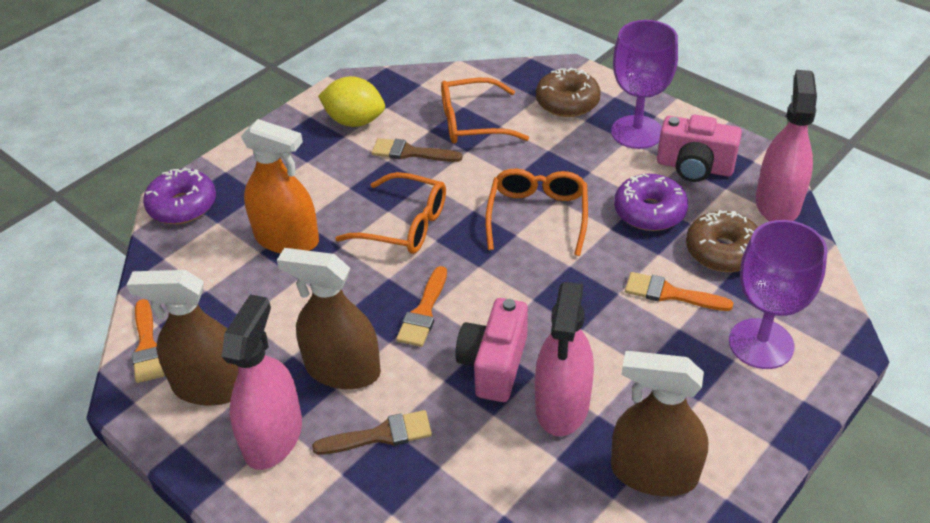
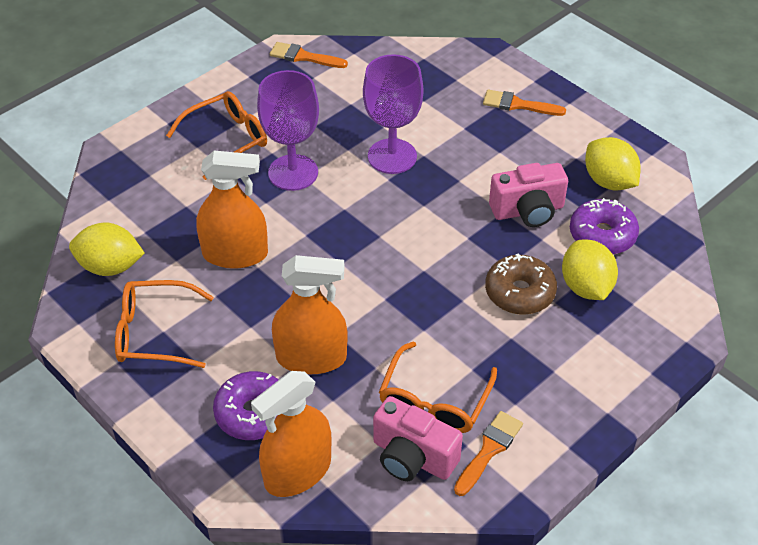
brown brush: [312,410,432,455] [372,138,463,162] = 2 -> none = 0
brown donut: [536,68,601,117] [686,210,757,272] = 2 -> [485,253,557,315] = 1
brown spray bottle: [127,270,238,406] [277,248,381,389] [611,351,708,496] = 3 -> none = 0
orange spray bottle: [241,119,319,254] = 1 -> [196,150,268,269] [251,371,332,497] [272,255,348,374] = 3
pink spray bottle: [221,294,302,470] [535,282,594,436] [756,70,817,221] = 3 -> none = 0
yellow lemon: [318,76,385,127] = 1 -> [69,223,145,276] [562,239,618,300] [585,137,641,190] = 3

